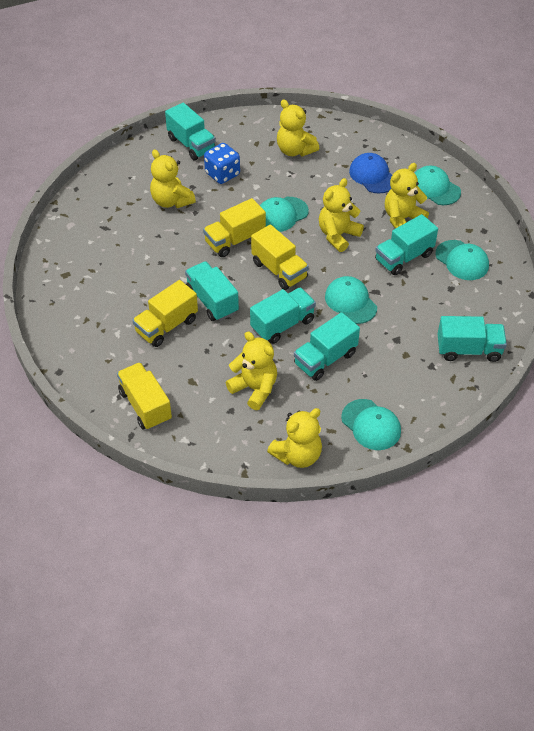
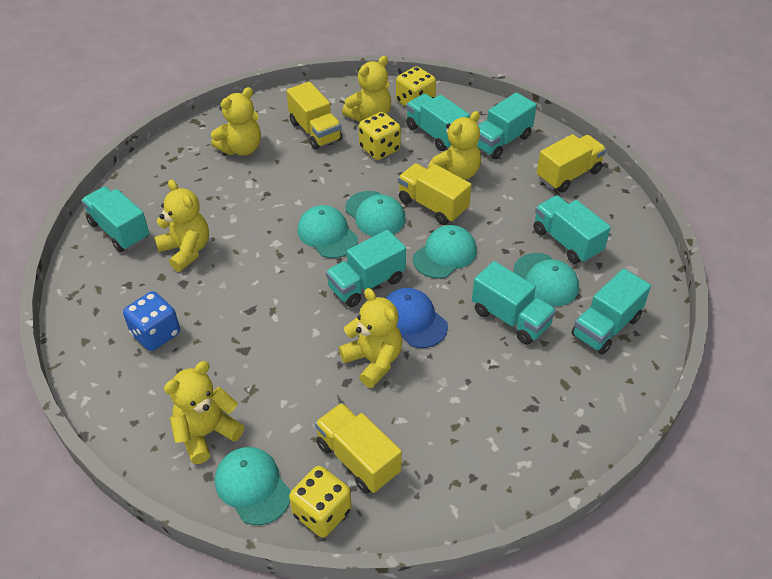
turquoise truck: [165,103,216,160] [185,261,239,321] [250,287,316,344] [294,312,360,381] [375,214,438,275] [437,316,507,362] = 6 -> [81,186,150,252] [326,230,406,307] [406,94,470,151] [472,261,556,345] [477,92,537,159] [534,196,611,264] [571,269,651,355] = 7
yellow dice: none = 0 -> [289,466,352,538] [359,112,401,160] [396,66,436,107] = 3

